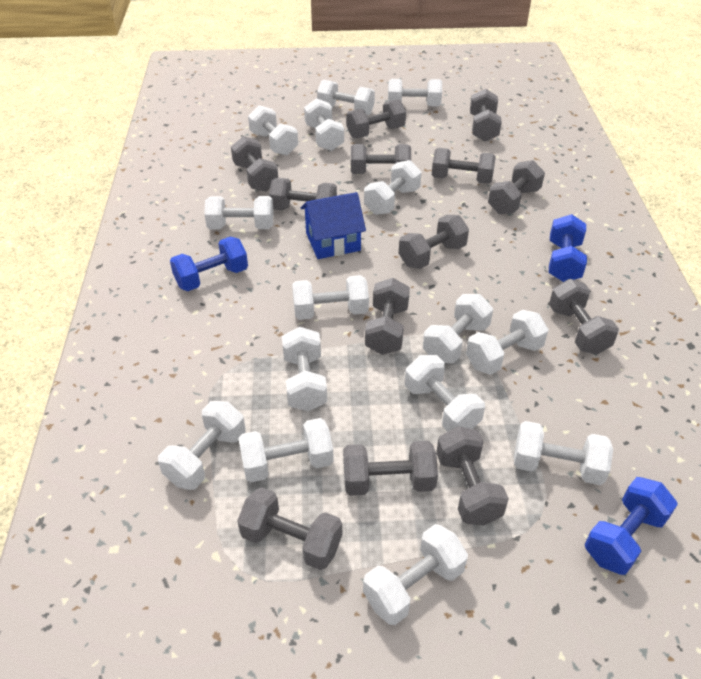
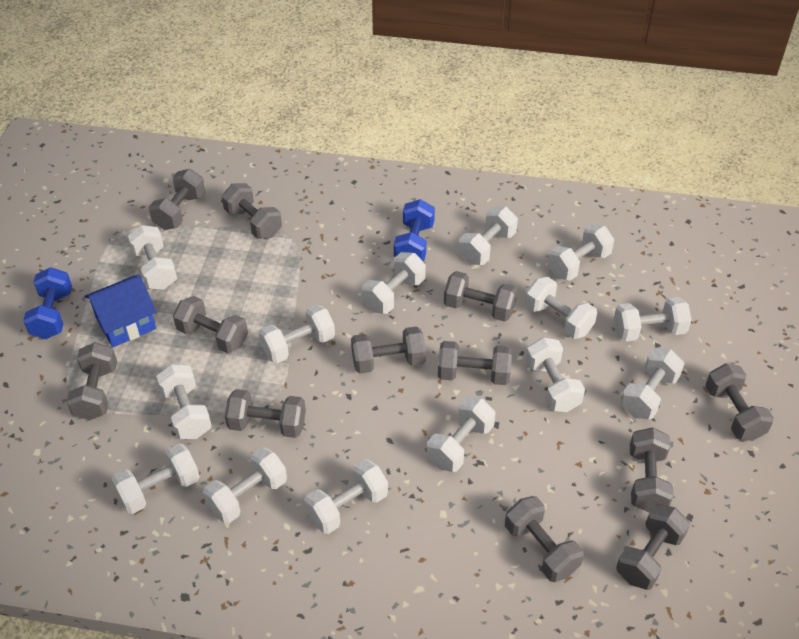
blue dumbbell: [170,237,248,291] [549,214,587,282] [585,477,678,575] = 3 -> [23,267,72,339] [394,199,435,261] = 2
grey dumbbell: [231,136,278,192] [237,487,342,570] [269,178,337,210] [343,441,438,496] [346,99,406,138] [351,144,411,174] [365,278,410,355] [399,215,469,269] [432,148,496,184] [436,426,509,526] [470,89,502,141] [488,160,545,214] [549,279,619,355] = 13 -> [67,342,117,420] [149,169,206,230] [173,296,248,353] [222,183,282,239] [225,389,306,438] [351,326,426,374] [438,341,512,385] [444,271,517,322] [505,496,584,582] [616,504,690,590] [630,427,673,512] [705,363,774,441] = 12
white dumbbell: [158,401,246,490] [204,196,274,229] [238,418,334,482] [248,105,298,155] [282,327,327,411] [292,275,369,320] [304,98,344,151] [317,79,375,115] [363,524,468,625] [364,160,422,215] [388,79,442,106] [405,355,485,432] [423,294,493,364] [466,310,549,375] [514,421,613,485] = 15 -> [112,443,200,514] [128,225,177,290] [156,364,212,439] [203,447,287,523] [259,305,335,363] [304,459,388,534] [362,252,426,314] [427,397,495,472] [458,207,518,265] [525,277,597,339] [526,337,585,412] [548,224,614,281] [614,297,692,342] [621,348,685,420] = 14

